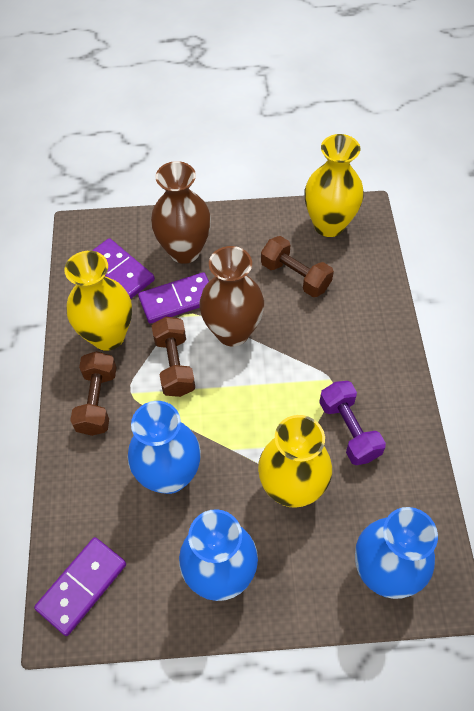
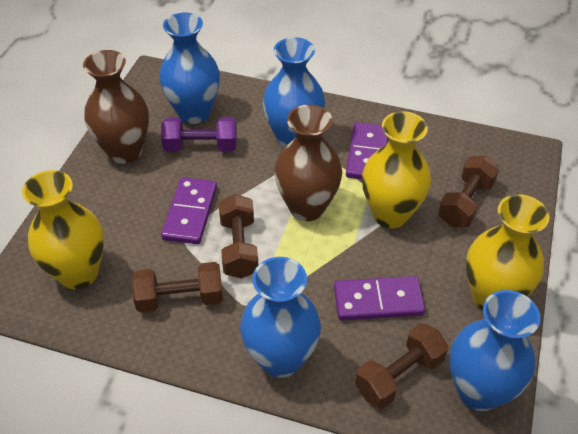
blue vase: [128,401,201,494] [179,509,258,601] [355,507,438,599] = 3 -> [159,13,220,124] [240,257,321,378] [263,37,325,148] [450,290,541,411] = 4
brown dumbbell: [70,351,116,436] [152,317,195,397] [261,236,334,297] = 3 -> [132,262,223,313] [219,194,258,279] [355,323,448,409] [438,156,499,227] = 4

